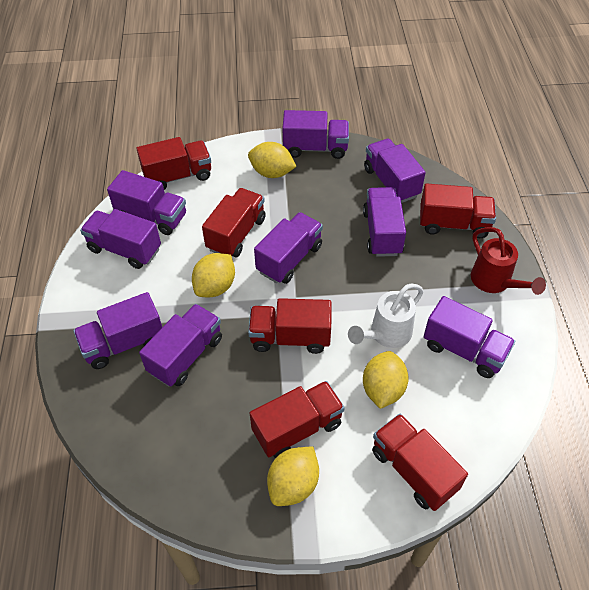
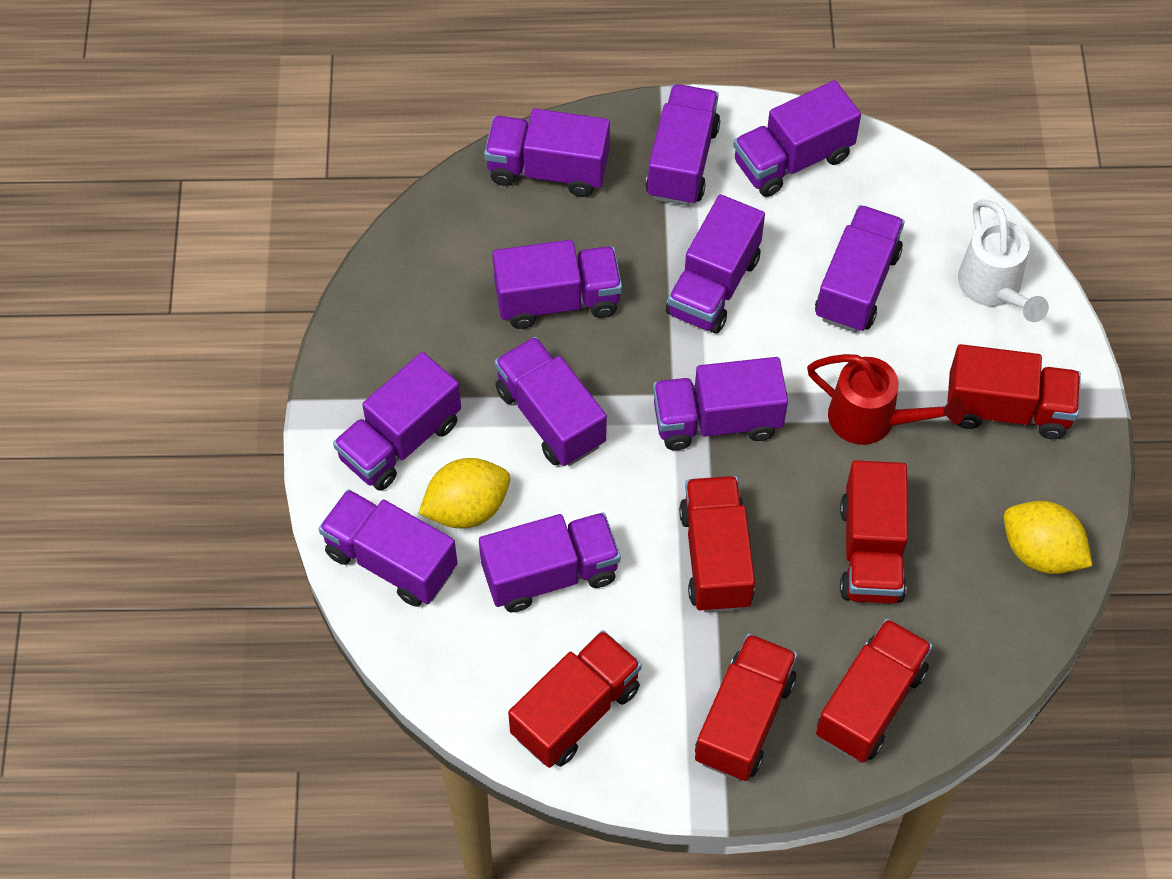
purple truck: [73,292,162,369] [80,209,161,269] [107,170,186,235] [139,304,222,387] [254,212,323,284] [283,110,349,159] [363,187,406,257] [364,139,426,203] [424,296,515,378] = 9 -> [319,489,457,607] [333,352,461,491] [479,513,620,612] [484,109,610,197] [492,240,622,329] [494,337,607,466] [645,84,720,206] [653,357,788,450] [666,194,765,334] [733,80,861,197] [815,205,905,332] = 11
yellow lemon: [192,253,235,297] [248,142,297,178] [267,447,319,506] [363,351,409,409] = 4 -> [418,458,510,529] [1004,501,1093,574] = 2

